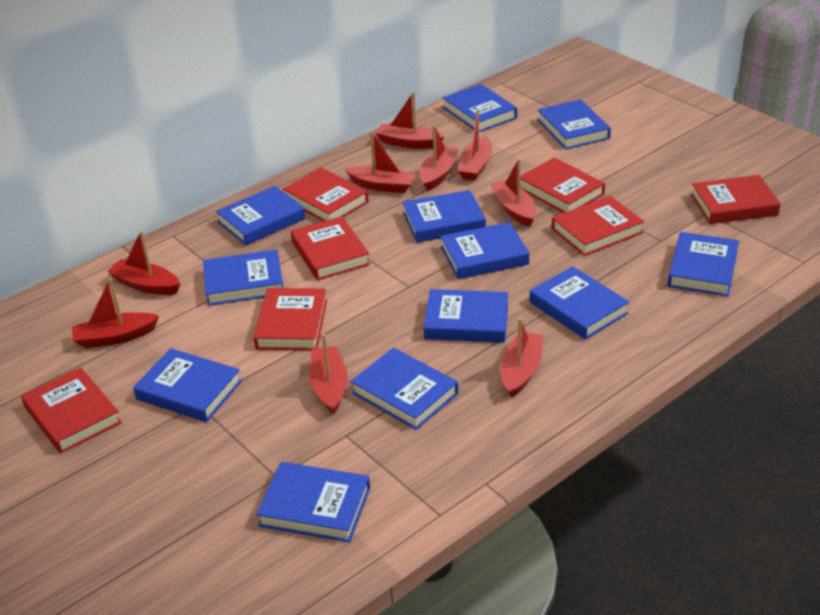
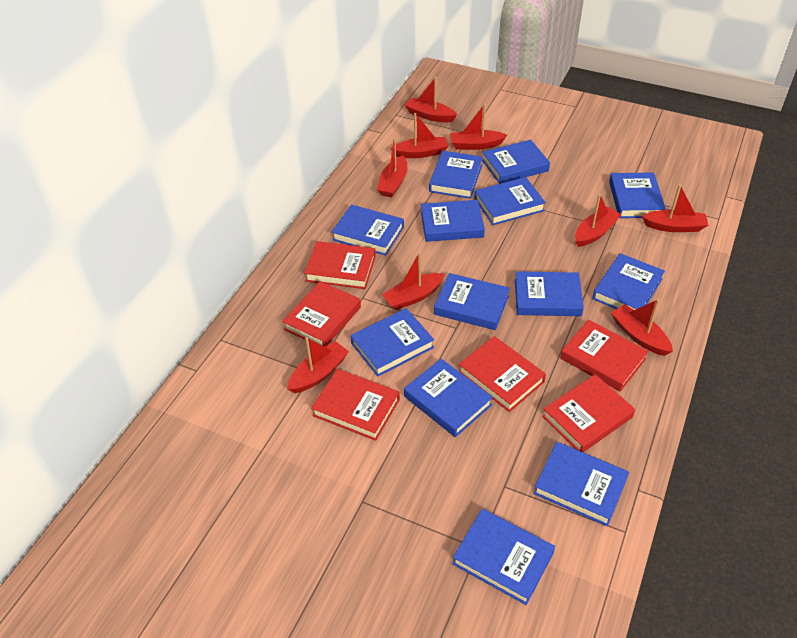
blue book: [133,348,242,422] [203,250,283,306] [216,186,305,245] [256,462,370,543] [350,348,458,430] [402,190,486,243] [424,289,508,343] [441,222,529,279] [443,84,517,132] [529,266,630,340] [537,99,611,149] [668,232,739,296] = 12 -> [332,205,404,256] [351,308,434,377] [404,359,493,437] [421,200,485,242] [429,151,483,199] [434,273,510,330] [452,509,555,605] [474,177,546,225] [482,140,550,184] [515,271,584,316] [533,442,629,526] [592,253,665,310] [609,172,666,218] = 13
red book: [21,367,122,454] [254,288,327,350] [283,167,368,221] [291,216,370,280] [520,158,605,213] [552,196,644,256] [691,175,781,224] = 7 -> [282,281,361,347] [304,241,376,289] [311,369,400,441] [459,336,546,412] [542,374,635,452] [560,320,648,392] = 6

